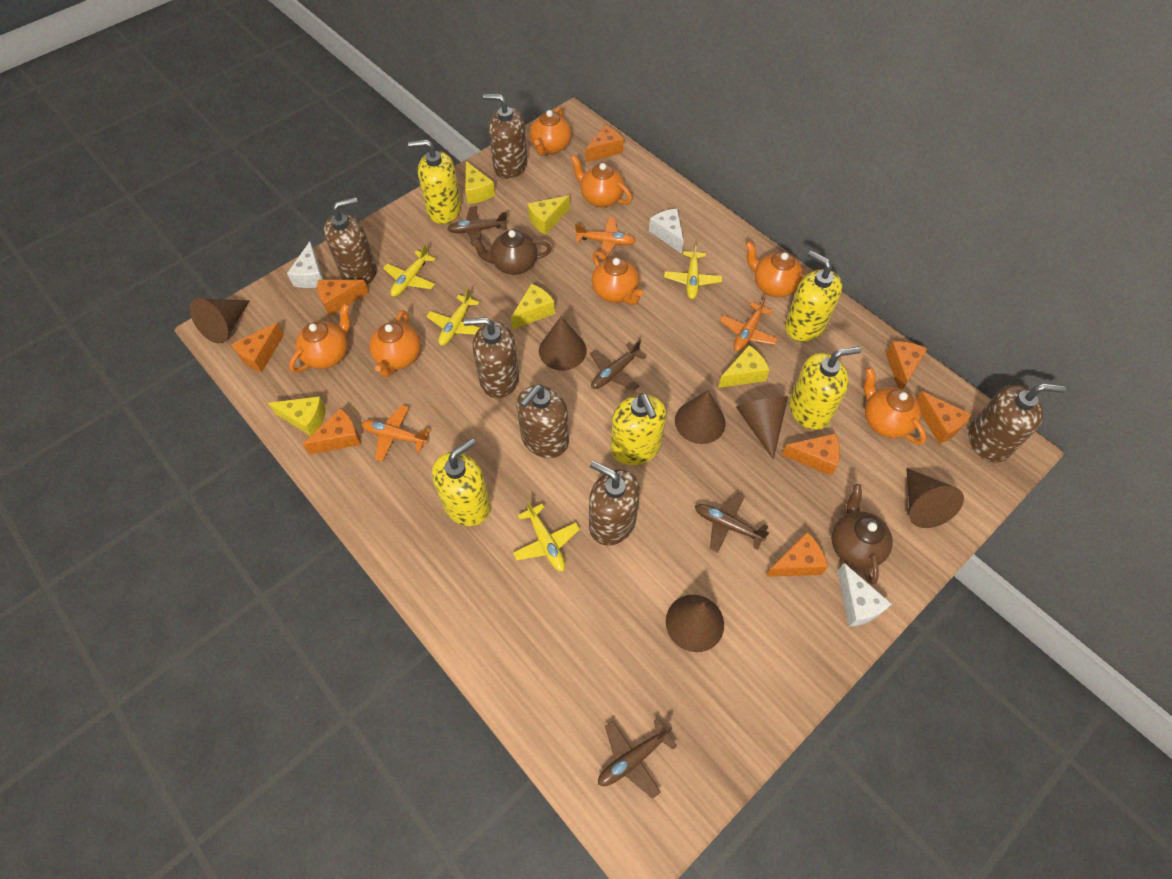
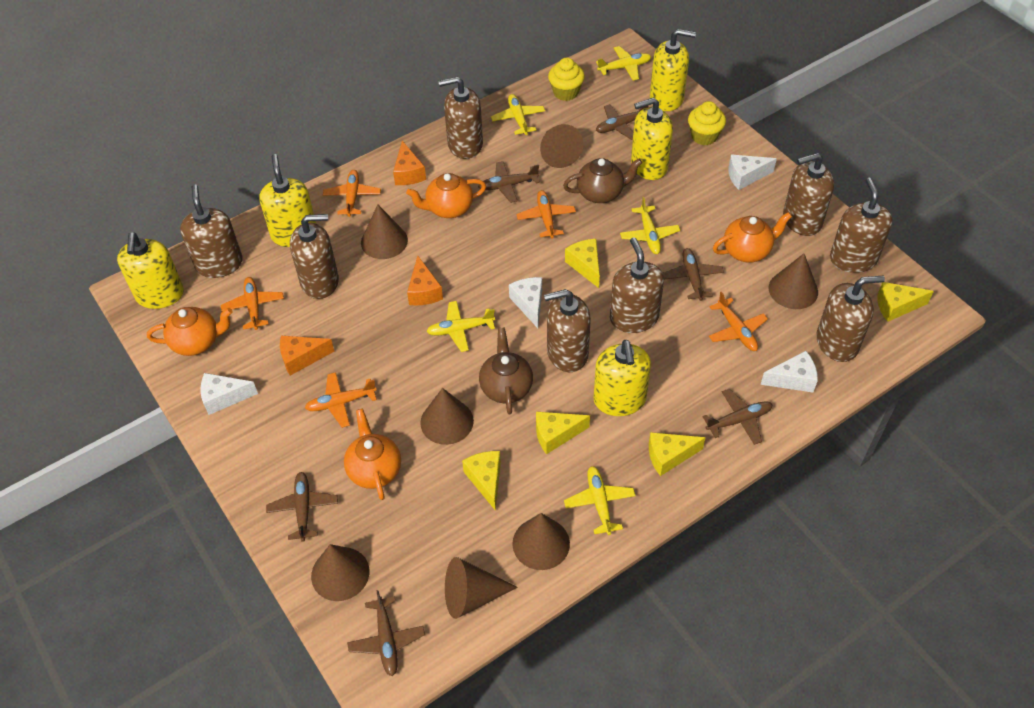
brown cone: [190,298,250,343] [539,316,587,370] [666,595,724,652] [675,390,726,444] [736,396,788,460] [906,468,964,528] = 6 -> [311,544,369,601] [361,205,408,259] [420,388,474,445] [445,557,518,619] [512,513,570,570] [540,124,583,168] [769,253,818,309] = 7
brown plane: [447,206,508,243] [590,340,647,390] [598,718,677,799] [695,492,769,553] = 4 -> [266,472,338,542] [347,590,425,676] [478,161,540,203] [596,104,649,140] [663,248,724,301] [703,389,773,445] = 6
brown soap dispenser: [324,197,377,285] [464,317,519,399] [483,94,527,179] [517,385,569,458] [589,461,640,546] [969,384,1066,463] = 6 -> [180,184,243,278] [290,214,339,299] [438,77,483,159] [544,289,591,372] [610,238,664,333] [783,153,834,236] [816,276,885,362] [830,178,893,273] = 8
orange cheese: [231,323,284,372] [302,408,361,455] [317,280,369,316] [585,125,624,163] [766,532,828,577] [782,433,840,476] [886,341,927,389] [916,391,971,444] = 8 -> [280,336,334,376] [393,141,426,185] [407,256,443,305] = 3
orange plane: [361,405,430,461] [575,217,635,259] [720,297,778,351] = 3 -> [221,277,284,330] [305,372,377,428] [323,170,381,217] [517,190,576,238] [709,291,768,351] = 5
orange teapot: [289,303,350,373] [369,310,421,377] [530,106,571,156] [570,155,632,207] [592,251,643,305] [745,241,805,297] [863,367,926,445] = 7 -> [147,307,233,356] [344,409,401,500] [406,173,486,218] [713,212,792,263] = 4
white cheese: [287,241,323,288] [649,209,684,254] [837,563,892,627] = 3 -> [200,373,258,415] [509,277,542,328] [728,155,777,190] [761,351,818,392] = 4
yellow cupcake: none = 0 -> [548,58,585,101] [688,101,726,145] = 2
yellow plane: [383,244,436,297] [426,288,480,346] [513,500,580,571] [664,242,722,299] = 4 -> [426,301,495,352] [491,94,545,135] [564,466,635,535] [596,46,651,80] [620,197,680,254] = 5

